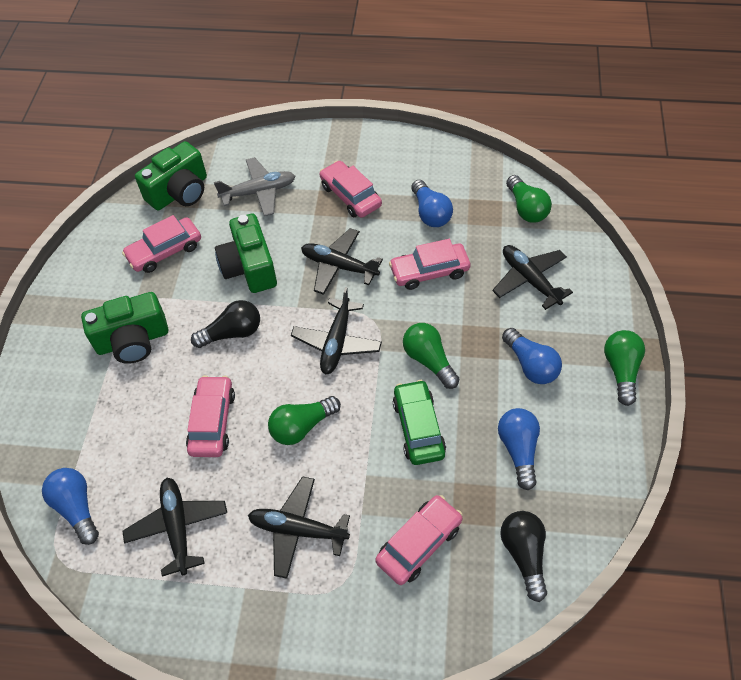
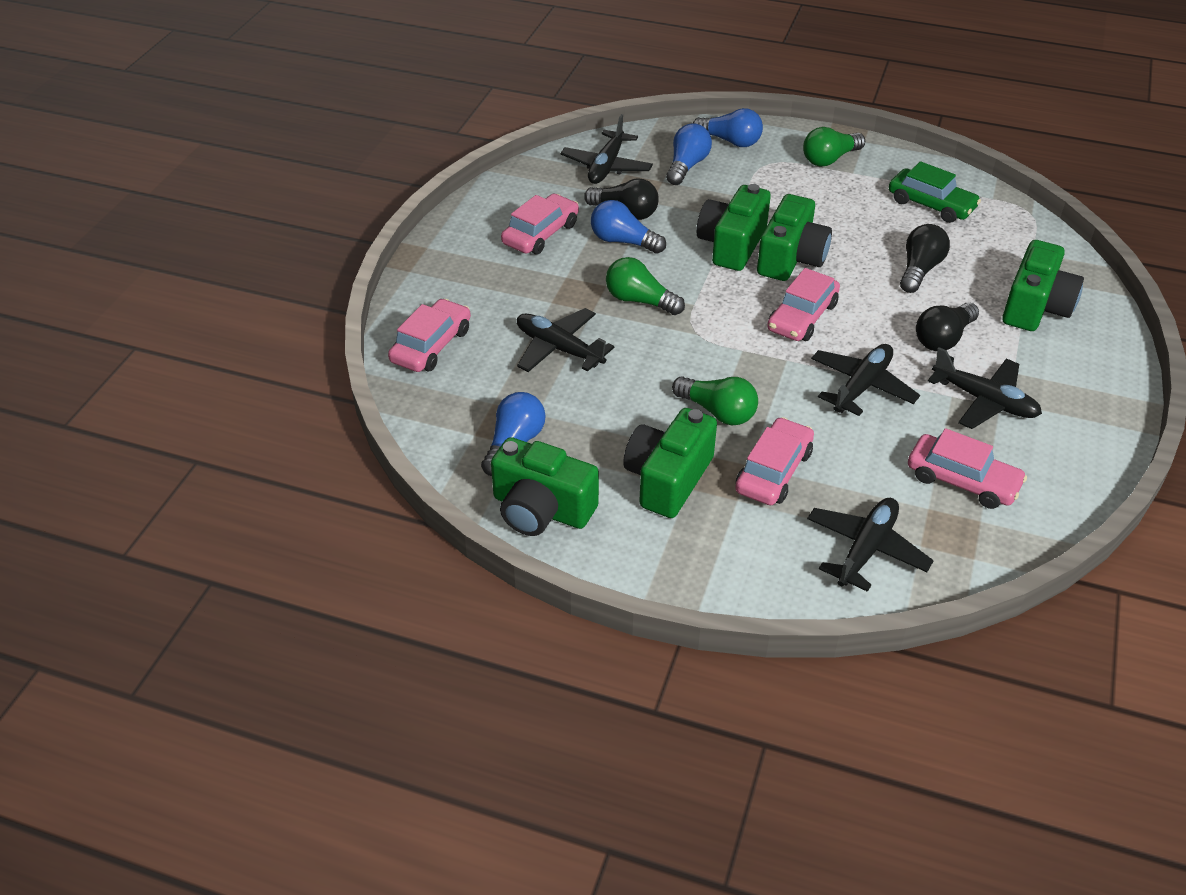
black light bulb: [191,300,260,348] [500,511,547,602] = 2 -> [584,178,659,220] [900,224,950,293] [916,302,979,351] = 3
green camera: [81,292,168,364] [135,141,207,211] [215,214,277,293] = 3 -> [491,437,599,536] [623,408,717,518] [696,184,771,271] [757,194,832,281] [1002,240,1084,331] = 5
green light bulb: [268,396,341,445] [403,323,459,389] [506,175,552,223] [604,330,645,406] = 4 -> [606,257,685,315] [672,376,758,425] [803,127,865,167] = 3
grey plane: [214,157,295,216] = 1 -> none = 0

